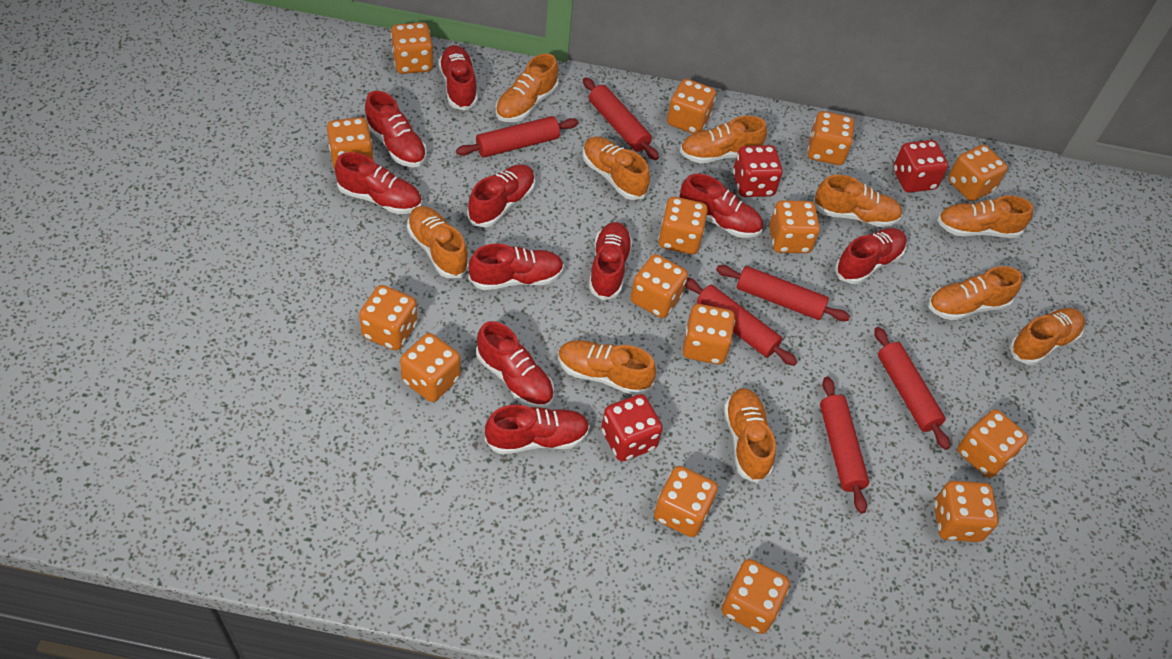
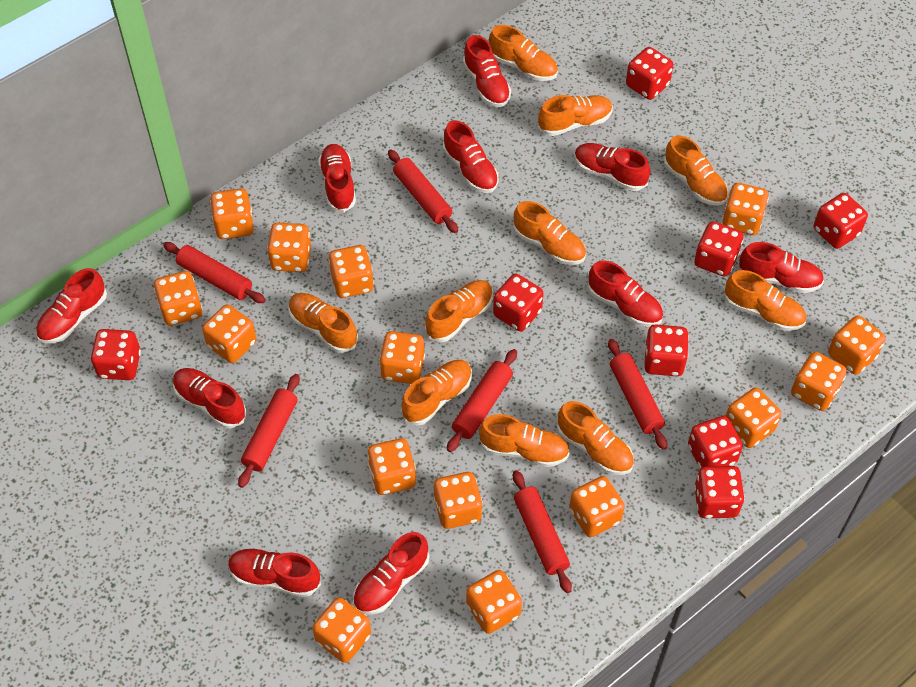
red dice: [601,394,663,461] [733,145,782,197] [893,140,948,193] = 3 -> [91,329,141,380] [493,274,544,331] [626,47,673,100] [644,324,689,376] [688,416,743,469] [694,221,743,276] [694,466,745,518] [814,193,868,249] = 8

